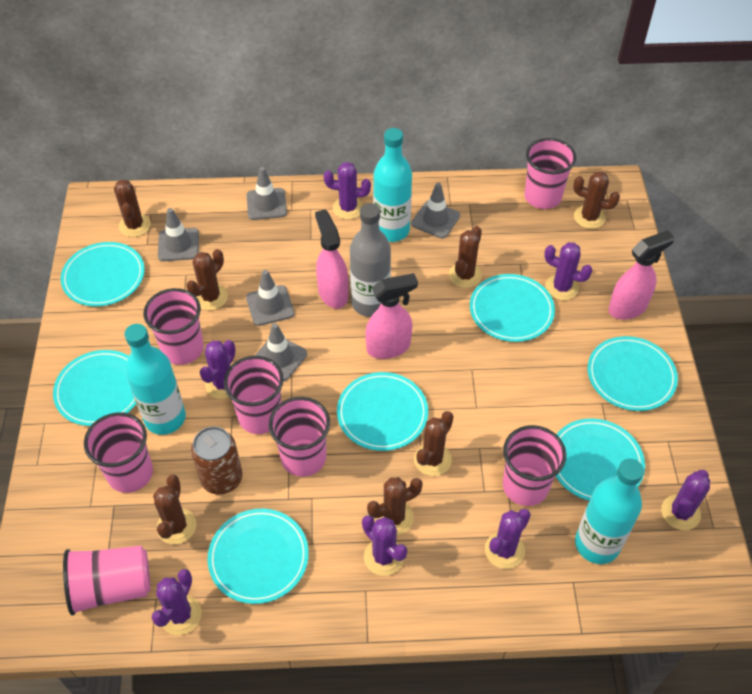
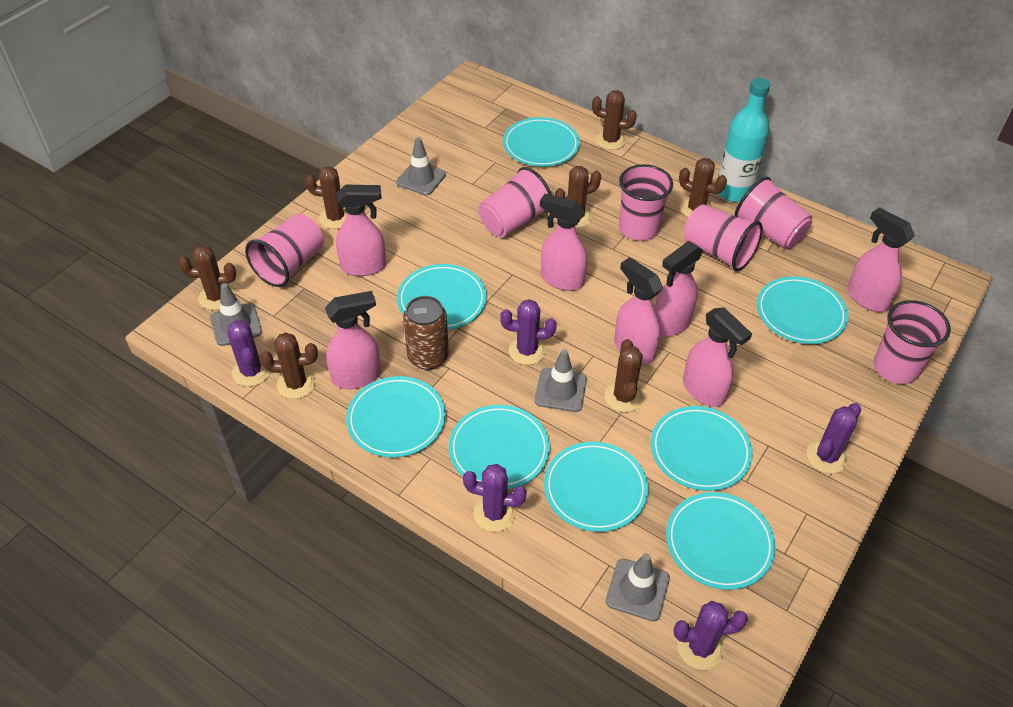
grey bottle: [350,203,391,317] = 1 -> none = 0
grey traffic cone: [158,208,199,261] [246,270,294,326] [247,167,287,220] [255,323,307,381] [411,183,460,238] = 5 -> [210,283,262,346] [396,137,446,196] [535,349,587,412] [606,553,670,621] = 4
pink cup: [63,546,150,616] [84,412,153,493] [143,288,204,365] [223,356,284,434] [269,397,330,477] [503,425,566,506] [524,138,576,209] = 7 -> [245,214,324,287] [479,167,552,238] [619,164,673,241] [684,204,763,271] [734,177,812,249] [874,300,951,384] = 6
pink spray bottle: [315,209,349,309] [365,273,418,359] [608,230,675,320] = 3 -> [325,291,381,389] [336,185,386,276] [540,194,587,291] [614,257,663,364] [654,241,704,337] [683,307,752,407] [847,207,915,312] = 7
purple cactus: [152,569,202,635] [200,340,236,399] [324,162,371,219] [362,515,407,576] [485,509,531,569] [544,242,592,300] [661,470,710,530] = 7 -> [227,320,270,387] [463,464,527,532] [500,299,556,365] [673,601,748,670] [806,403,861,474] = 5
turquoise bottle: [124,324,186,435] [373,128,412,242] [575,459,644,564] = 3 -> [718,78,770,202] = 1
turquoise plate: [53,350,136,426] [61,242,145,307] [208,509,309,604] [337,372,428,451] [470,274,555,342] [556,418,645,501] [588,336,678,411] = 7 -> [346,376,446,457] [397,264,487,330] [449,405,550,489] [503,117,580,167] [544,442,648,532] [651,406,753,491] [666,492,776,590] [757,276,848,344] = 8

